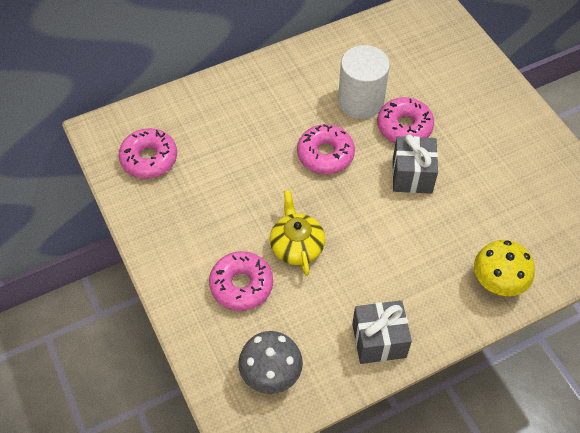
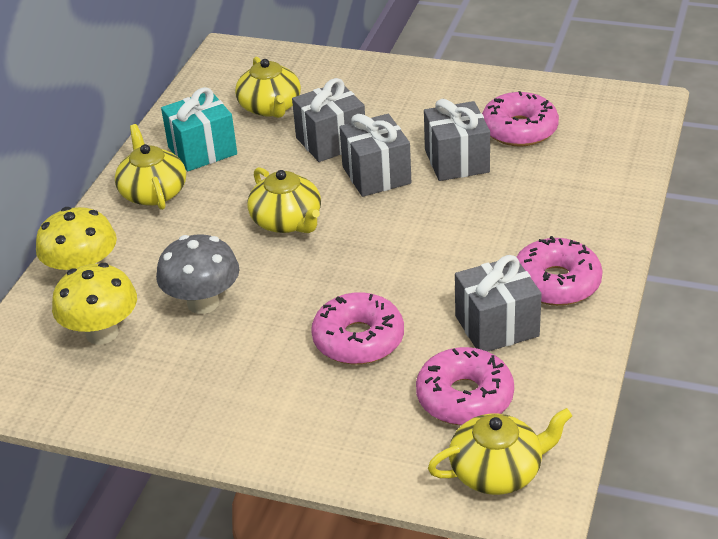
grey gift: [352,300,412,364] [392,134,438,194] = 2 -> [292,78,365,162] [339,114,411,197] [424,99,490,181] [455,255,542,352] = 4
turquoise gift: none = 0 -> [161,87,237,171] = 1
white cylinder: [338,45,390,119] = 1 -> none = 0
yellow mushroom: [474,240,535,296] = 1 -> [36,207,117,272] [52,263,137,345] = 2
yellow teapot: [270,190,325,276] = 1 -> [115,124,186,210] [235,57,301,118] [247,167,321,233] [428,408,572,495] = 4

